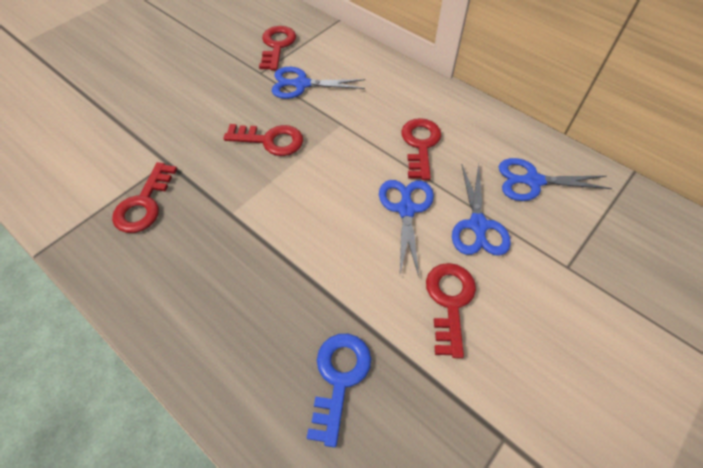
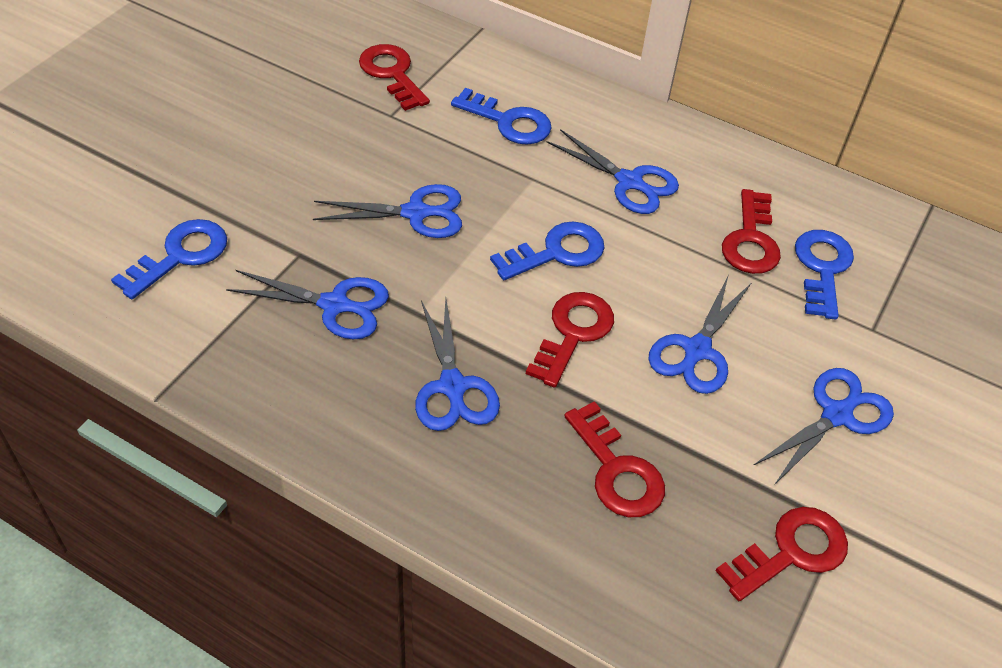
blue key: [307,334,371,448] = 1 -> [111,219,227,299] [451,88,552,145] [490,222,604,280] [795,230,854,320] = 4
blue scissors: [272,67,365,99] [379,180,434,276] [452,164,511,256] [499,158,612,201] = 4 -> [226,270,389,339] [313,184,462,238] [415,299,500,431] [547,129,679,214] [648,277,751,394] [753,368,894,485] = 6

